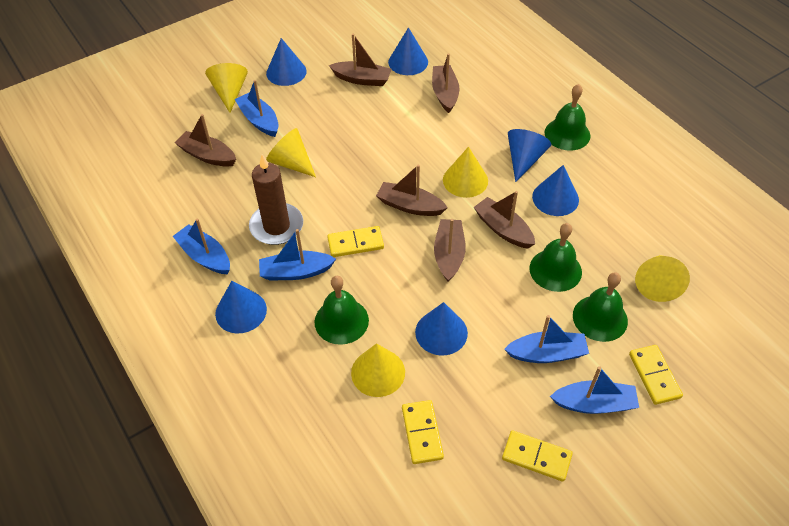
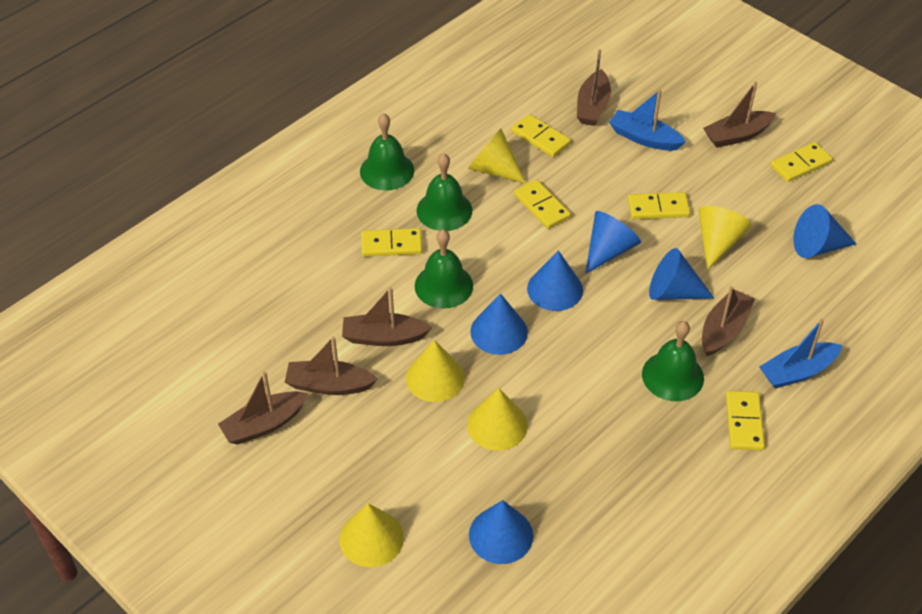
blue boat: [173,218,230,274] [235,80,279,137] [259,229,336,281] [504,315,589,363] [550,366,639,414] = 5 -> [609,89,686,151] [759,319,842,388] = 2
brown candle: [249,155,303,245] = 1 -> none = 0
yellow domino: [327,226,384,257] [402,400,444,464] [502,430,573,482] [629,345,683,405] = 4 -> [361,228,422,257] [511,114,571,157] [514,179,571,229] [628,192,690,219] [726,391,765,451] [770,142,833,182] = 6

